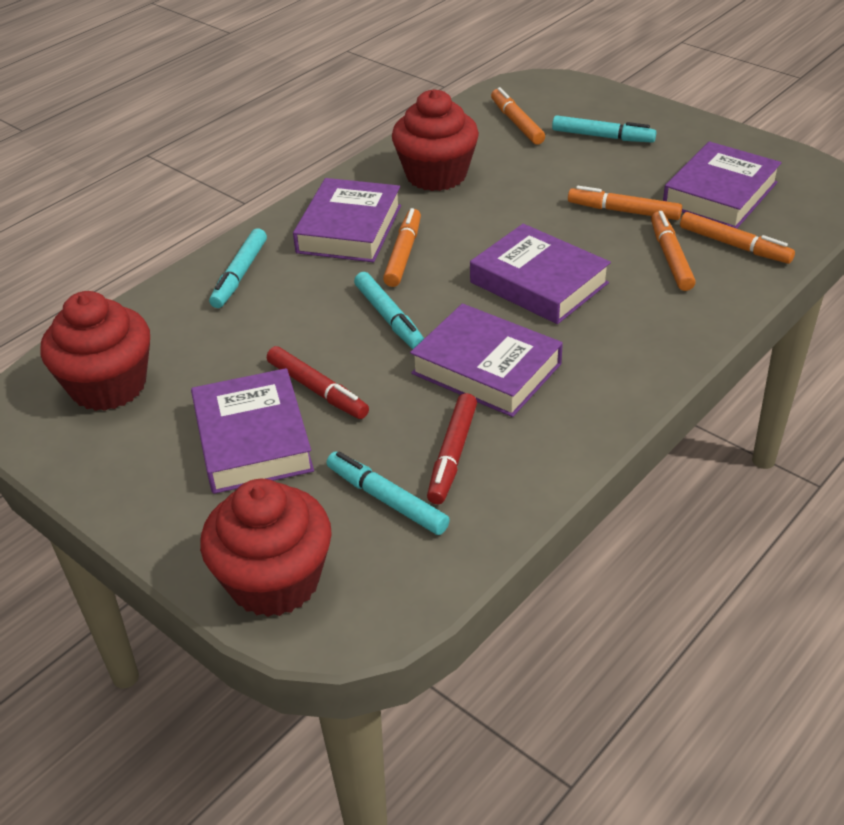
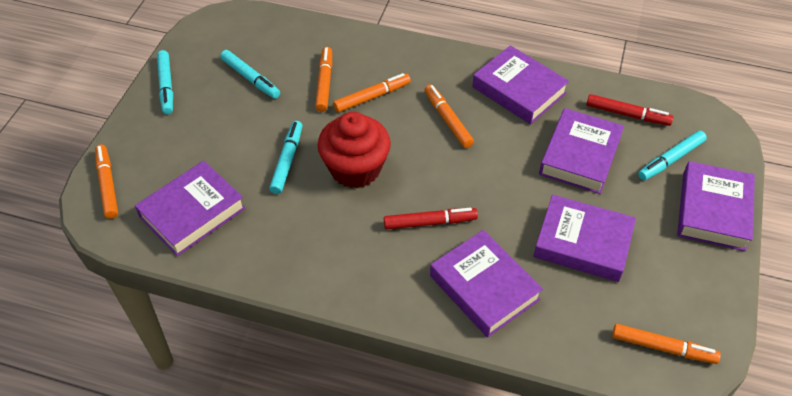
purple book: [191,368,314,494] [293,178,401,262] [410,303,563,417] [470,224,611,324] [663,141,782,229] = 5 -> [135,161,246,256] [430,230,543,338] [472,45,569,124] [533,195,636,282] [539,108,624,194] [677,161,755,251] = 6
red cupcake: [40,291,150,411] [200,479,332,617] [392,89,479,191] = 3 -> [318,112,391,188] = 1

